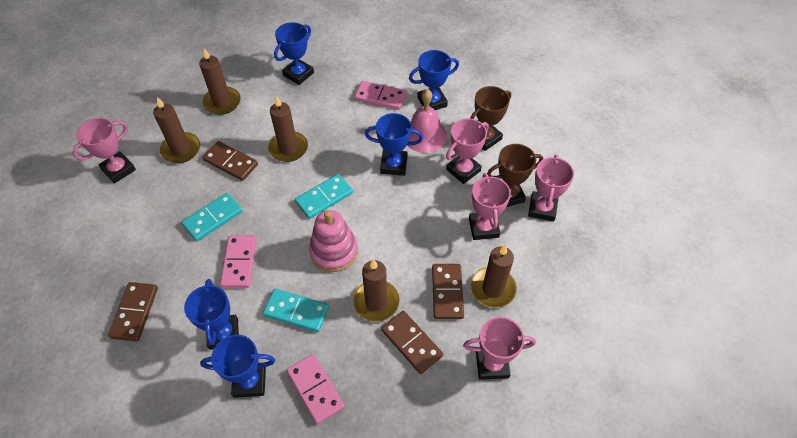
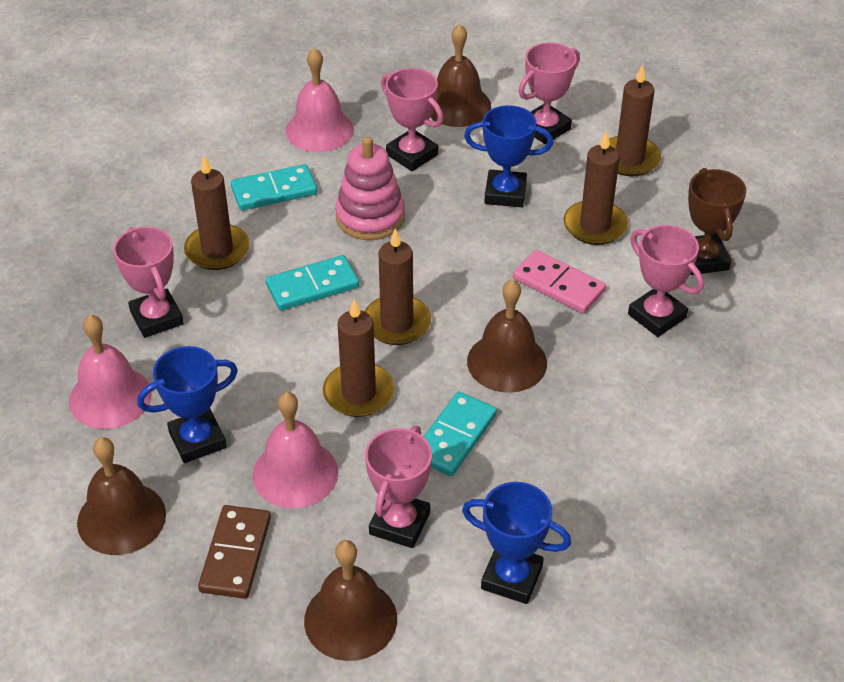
blue trophy: [184,279,239,350] [200,335,275,398] [274,22,314,85] [365,113,423,176] [409,50,459,110] = 5 -> [137,346,238,463] [462,482,571,604] [464,105,553,207] = 3
brown bell: none = 0 -> [77,437,166,555] [304,540,397,661] [430,24,491,127] [467,279,547,393] = 4
brown domino: [108,282,158,341] [202,141,258,181] [381,311,443,374] [432,264,464,319] = 4 -> [198,505,271,599] = 1
brown trophy: [470,86,511,151] [487,144,543,207] = 2 -> [688,168,746,275] = 1
pink bell: [407,89,447,153] = 1 -> [69,315,152,429] [252,392,338,509] [286,48,354,152] = 3
pink domino: [220,235,257,288] [287,354,345,424] [355,81,407,110] = 3 -> [513,250,606,314] = 1

